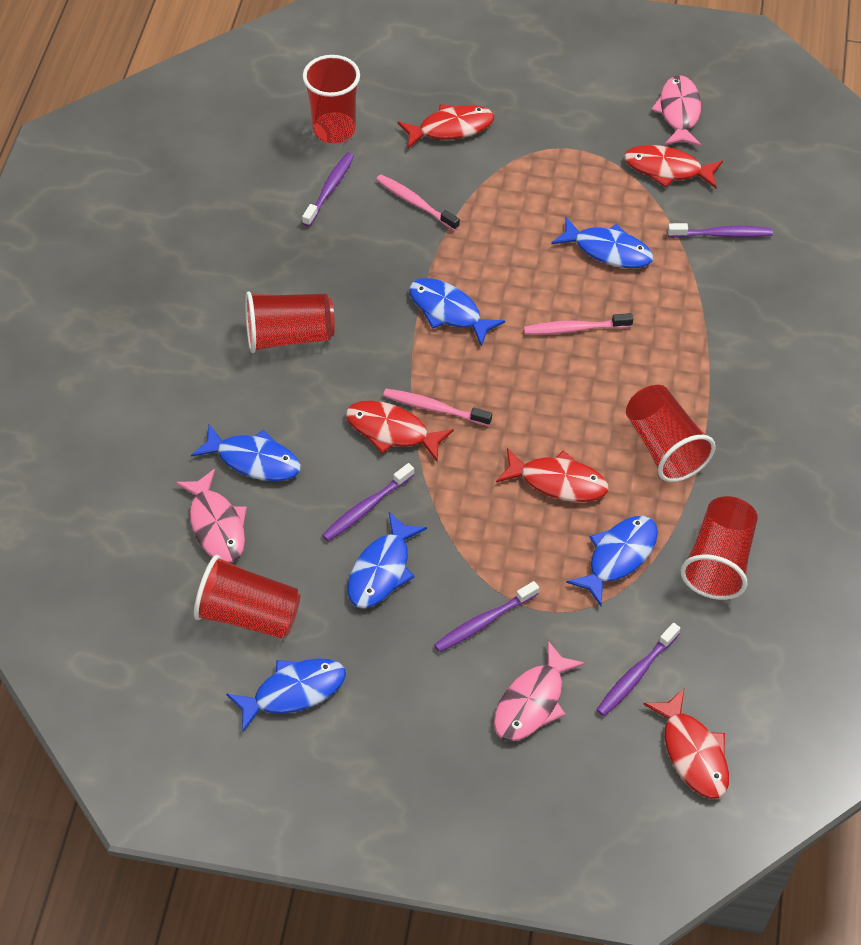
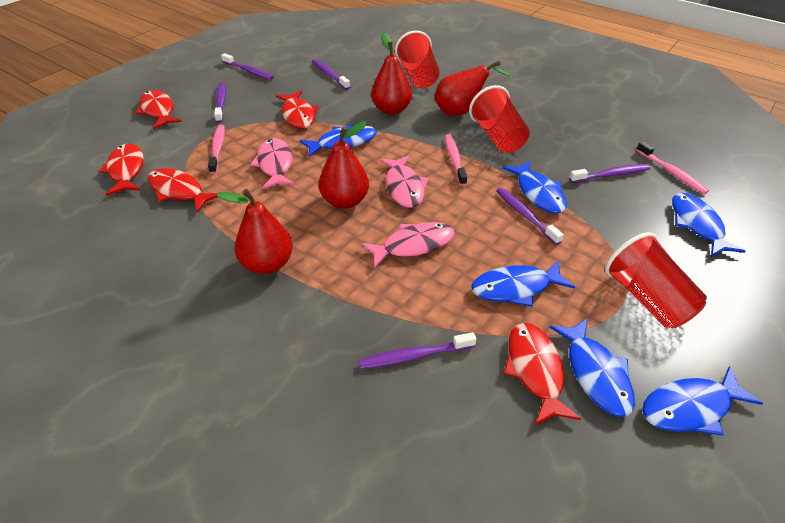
purple toothbrush: [302,152,354,227] [322,463,414,541] [434,581,539,652] [596,623,680,716] [668,223,773,238] = 5 -> [214,83,226,123] [221,53,274,80] [312,59,350,90] [359,332,476,369] [496,188,564,245] [569,164,650,183] = 6
red cup: [194,555,300,639] [245,291,335,353] [302,55,360,143] [626,385,716,482] [681,496,758,600] = 5 -> [395,30,440,88] [469,85,530,153] [605,232,707,328] = 3
red pear: none = 0 -> [216,189,293,274] [319,121,369,209] [371,33,412,115] [435,61,510,116] = 4

